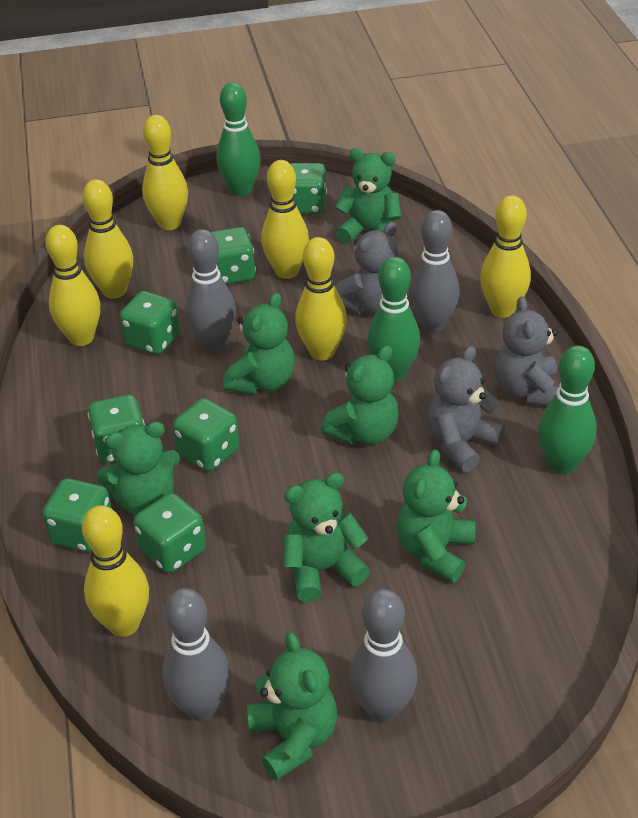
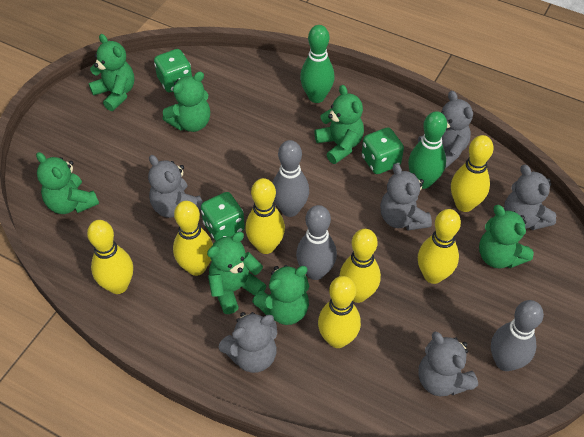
green bowling pin: [217,82,261,196] [367,257,420,381] [538,345,597,475] = 3 -> [300,25,335,103] [408,111,447,189] = 2
green dice: [42,478,112,552] [88,395,145,463] [119,291,180,355] [134,493,206,573] [173,398,239,471] [211,227,256,284] [290,163,327,214] = 7 -> [154,49,192,93] [201,192,245,241] [362,127,404,174] = 3
grey bowling pin: [162,588,231,721] [185,229,236,352] [349,589,418,722] [409,210,460,333] = 4 -> [272,140,309,217] [296,205,337,280] [491,300,544,371] = 3
grey teddy bear: [336,222,398,314] [427,346,505,472] [495,296,560,406] = 3 -> [148,155,203,218] [219,312,277,373] [380,163,432,230] [418,91,473,169] [418,331,478,396] [504,165,556,230] = 6

